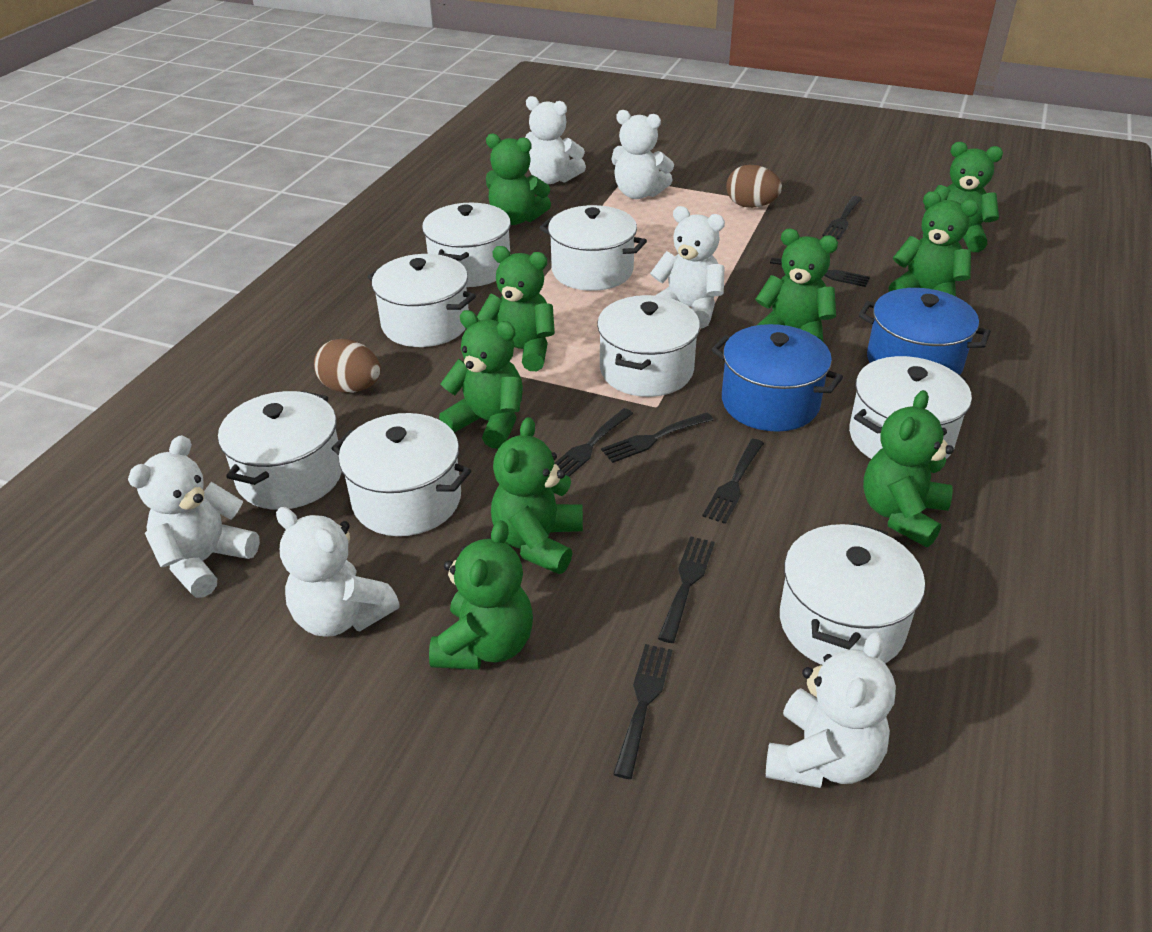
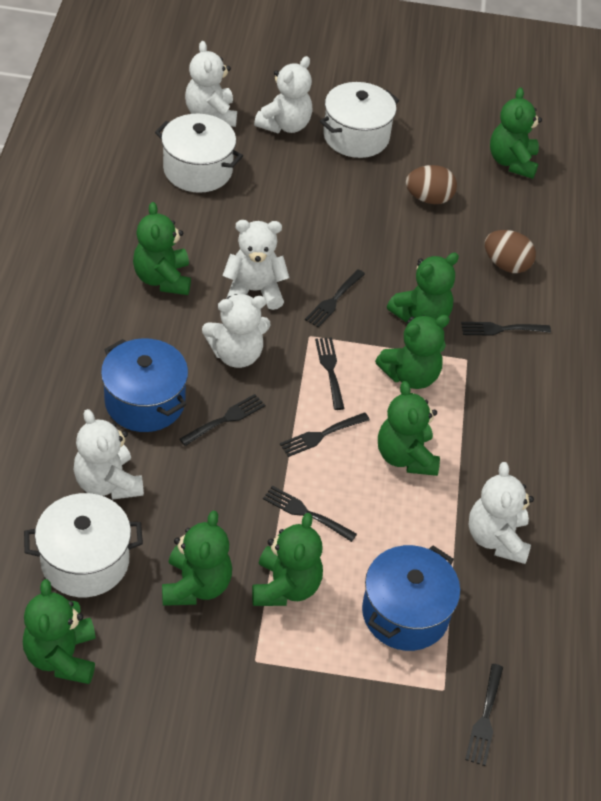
green teddy bear: [429,520,533,670] [439,310,523,449] [477,246,555,371] [486,134,551,225] [491,417,583,574] [755,229,838,341] [863,390,954,547] [888,191,979,296] [923,142,1003,252] = 9 -> [23,579,96,684] [133,202,191,295] [162,511,232,606] [252,513,323,606] [375,315,450,389] [378,381,440,476] [387,253,459,323] [490,87,542,179] = 8
white pot: [218,391,342,510] [331,413,471,536] [368,254,476,347] [422,203,511,287] [539,205,647,291] [597,295,700,397] [780,523,925,665] [849,356,972,459] = 8 -> [24,493,143,597] [155,114,243,193] [320,82,399,158] = 3

